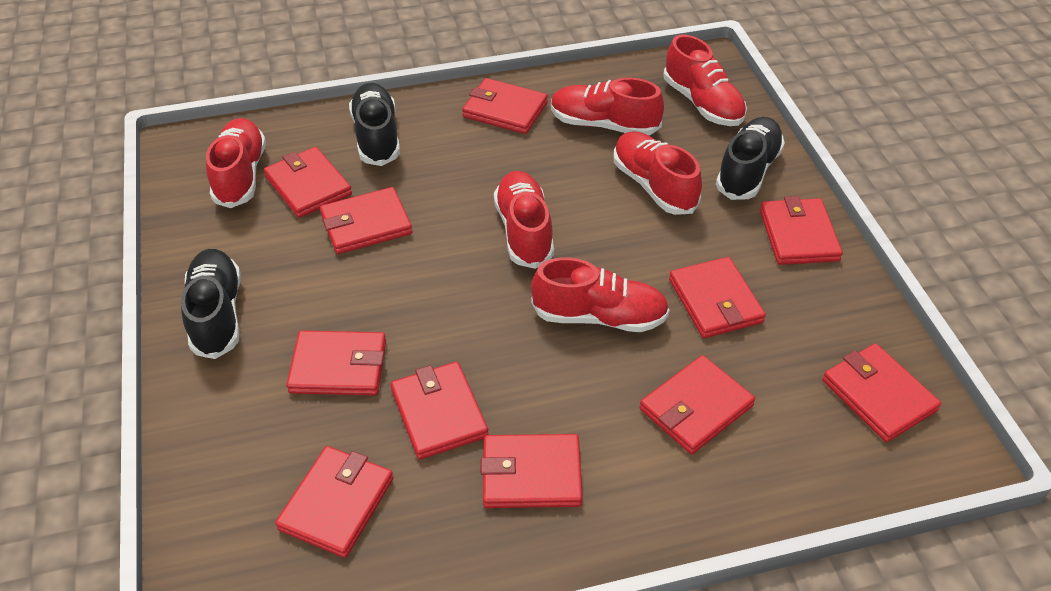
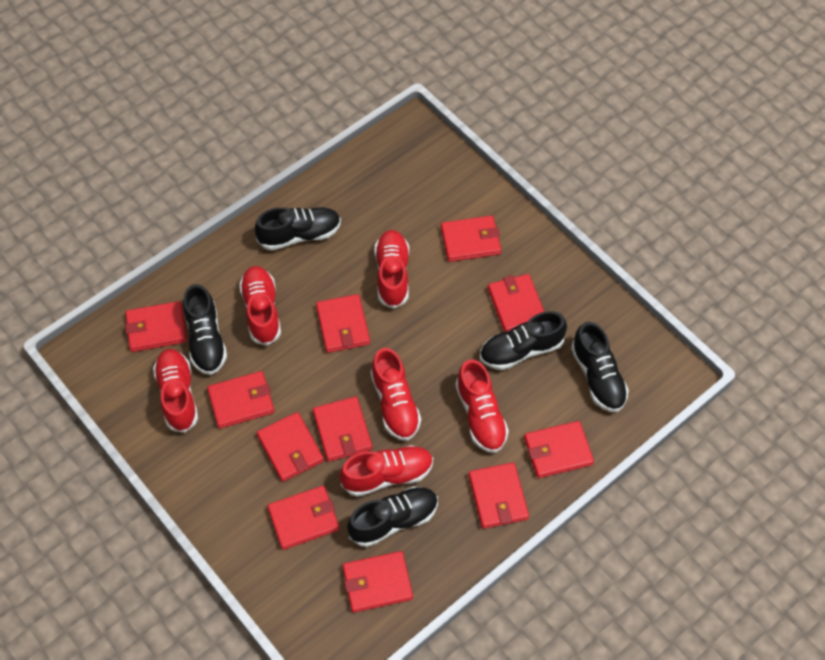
black shoe: [181,249,241,359] [349,83,400,166] [716,117,785,200] = 3 -> [183,284,227,375] [255,207,341,250] [347,486,438,547] [480,311,567,370] [571,322,629,412] = 5

